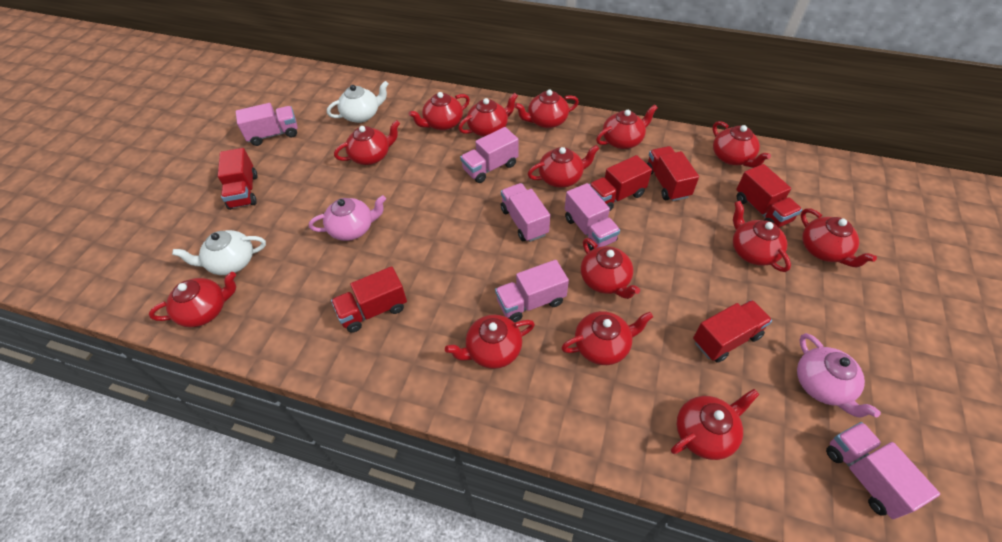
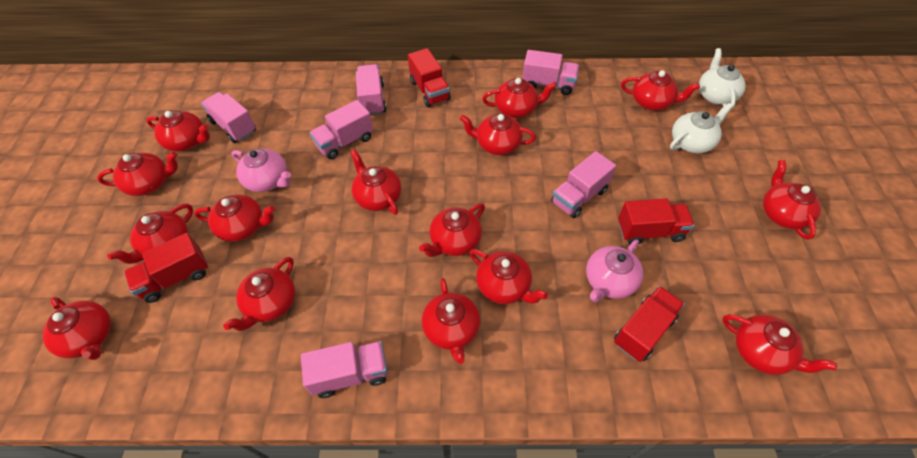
red teapot: [149,272,236,327] [334,120,400,165] [409,92,470,130] [445,315,535,369] [458,93,518,137] [514,90,579,128] [528,145,599,188] [561,311,653,365] [581,238,640,299] [596,104,658,149] [671,389,760,460] [713,121,771,168] [733,201,791,272] [801,208,877,268] = 14 -> [42,297,111,360] [97,152,178,196] [107,204,193,264] [146,110,210,152] [194,194,275,242] [223,257,295,331] [350,149,401,215] [419,203,485,257] [422,278,480,364] [460,113,536,155] [469,249,548,304] [482,78,557,118] [621,70,700,111] [722,314,837,375] [763,160,821,240] = 15
red truck: [218,148,257,210] [331,266,407,333] [589,155,652,212] [647,146,699,201] [693,300,772,363] [736,164,802,227] = 6 -> [124,233,208,303] [408,48,451,107] [614,286,685,362] [618,198,695,244] = 4

